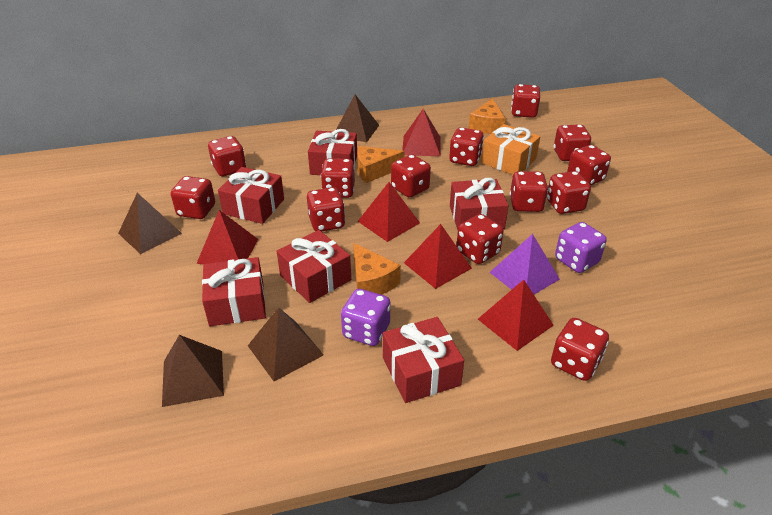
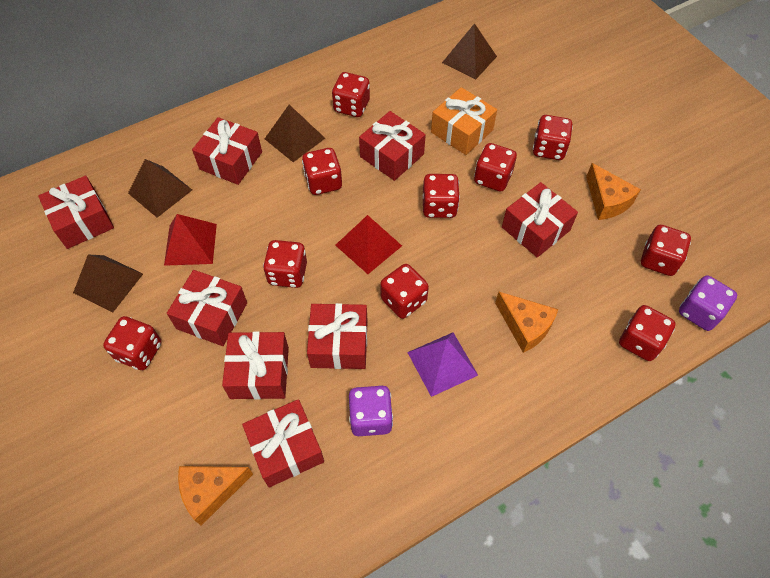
red dice: [171,176,215,219] [208,136,246,176] [307,187,345,231] [321,158,355,198] [391,154,431,198] [449,127,484,166] [456,214,504,264] [510,171,548,212] [511,84,540,118] [547,171,591,214] [551,318,609,381] [554,124,591,161] [567,145,611,185] = 13 -> [103,316,162,370] [263,240,307,288] [302,148,342,195] [332,72,370,117] [380,264,429,319] [423,174,460,218] [474,143,517,191] [533,115,573,160] [619,305,676,361] [641,225,691,276] = 10
red gift: [202,257,266,326] [218,167,284,224] [277,230,351,303] [308,129,357,175] [383,317,464,403] [450,178,509,230] = 6 -> [38,176,114,249] [167,270,247,346] [192,117,262,185] [222,331,289,399] [242,399,324,488] [307,303,368,369] [359,111,426,181] [502,182,578,258] = 8
red pyramid: [196,210,258,264] [358,182,420,242] [402,109,440,156] [404,224,472,289] [478,280,554,351] = 5 -> [164,214,217,266] [335,215,402,274] = 2

